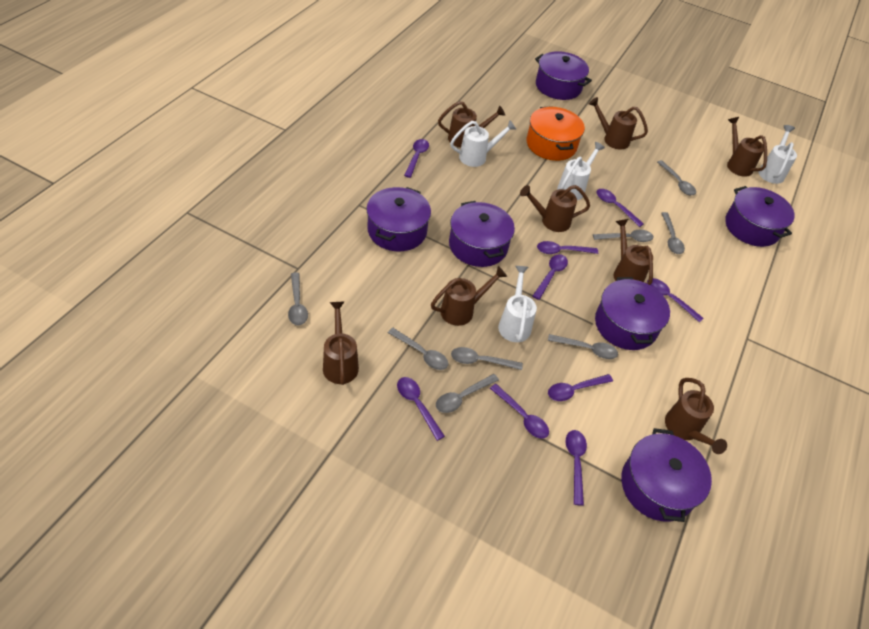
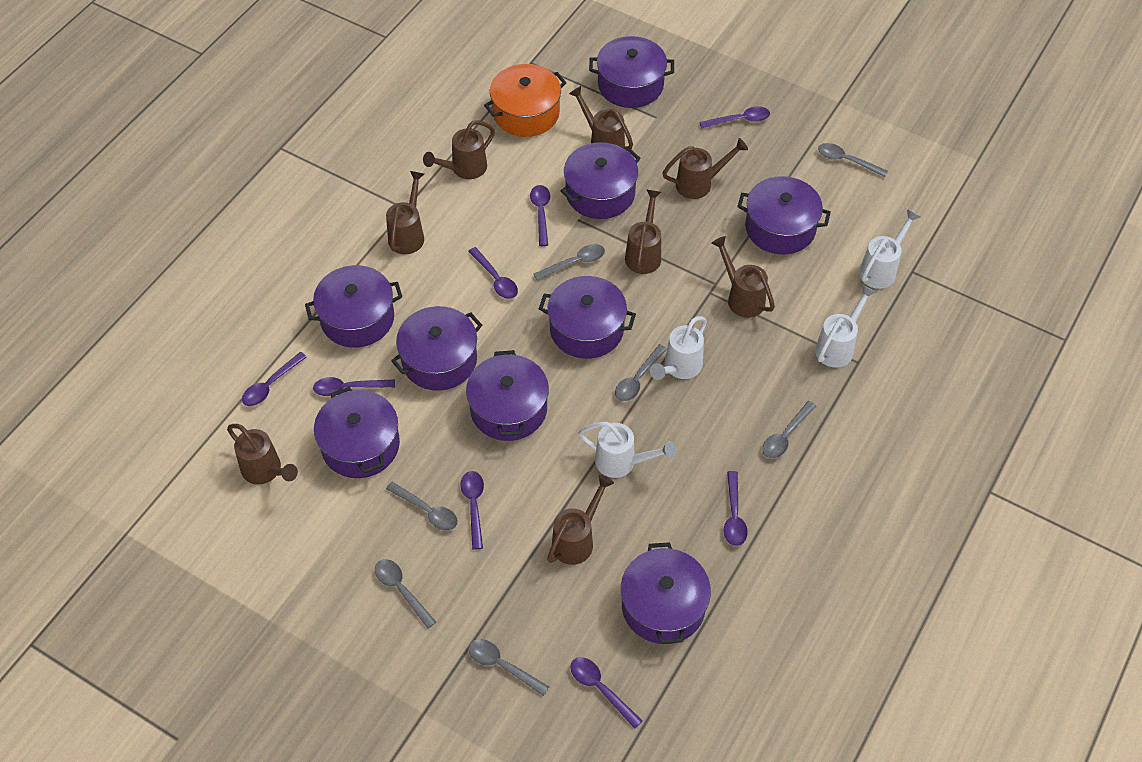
grey spoon: [288,272,308,325] [388,328,448,370] [436,374,499,413] [451,347,523,370] [548,334,618,359] [593,230,654,242] [657,160,696,195] [661,212,685,254] = 8 -> [375,559,436,629] [386,482,458,531] [468,639,549,696] [533,244,605,281] [615,344,667,401] [762,401,816,458] [818,143,888,177] = 7
purple pot: [366,187,431,251] [449,201,515,267] [535,51,592,100] [595,277,670,350] [621,428,712,522] [725,186,795,247] = 6 -> [305,265,402,348] [314,387,400,478] [391,306,482,391] [466,350,549,441] [539,276,636,359] [561,142,641,219] [589,36,674,108] [621,542,711,644] [737,176,831,255] = 9
purple spoon: [397,377,445,441] [404,139,429,178] [490,384,549,439] [533,254,568,300] [537,241,598,254] [548,374,613,401] [566,430,587,506] [596,189,644,227] [647,278,704,323] = 9 -> [242,352,307,406] [313,377,395,396] [460,471,484,550] [468,247,518,299] [530,185,550,246] [570,657,642,729] [700,106,770,128] [724,471,748,546] = 8

